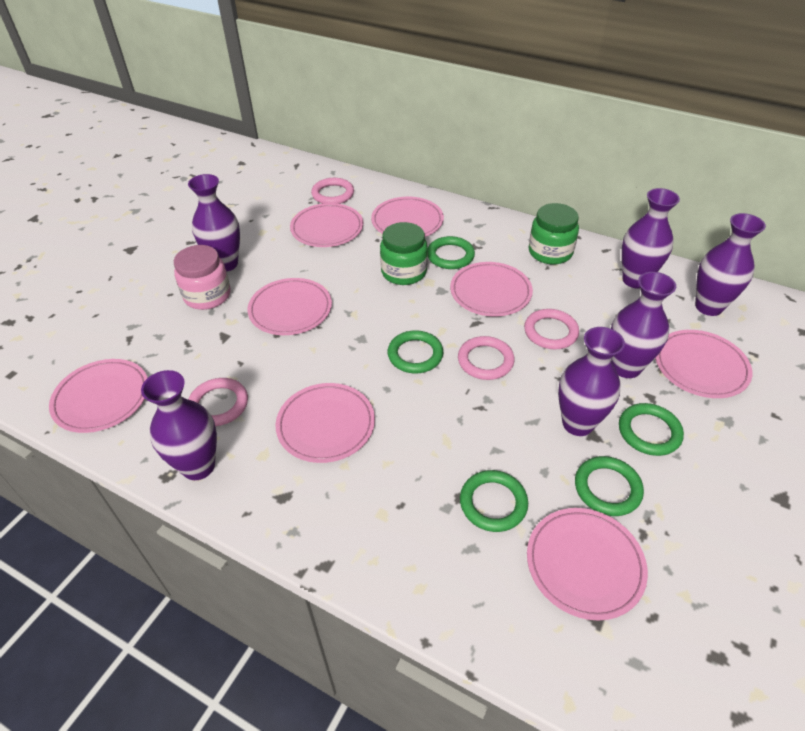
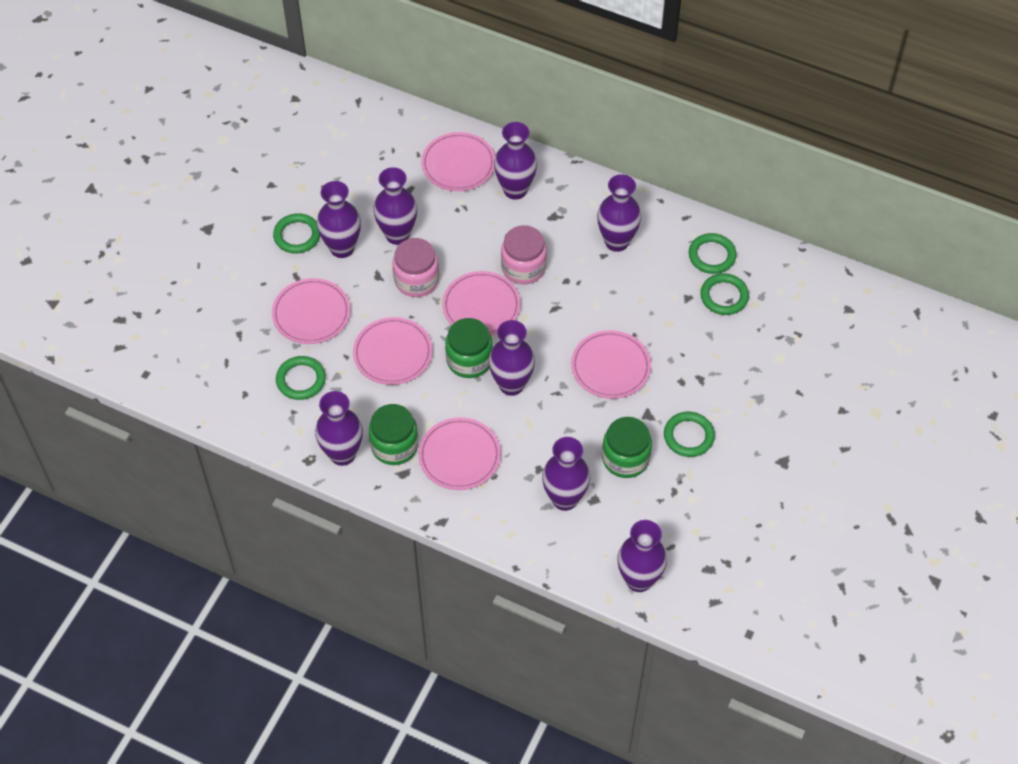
green jar: [380,222,428,285] [529,203,579,264] = 2 -> [369,404,418,465] [445,318,493,378] [602,417,652,478] = 3
pink jar: [174,245,231,310] = 1 -> [392,238,439,297] [501,225,547,284] = 2
pink plate: [49,359,148,433] [247,278,332,335] [276,383,375,463] [290,203,363,247] [371,197,444,237] [450,262,533,317] [527,508,648,620] [655,330,752,398] = 8 -> [272,278,351,344] [353,317,433,385] [418,417,501,490] [421,132,495,191] [442,271,521,336] [571,330,651,399] = 6
pink ring: [188,378,248,426] [311,178,354,204] [458,336,515,380] [524,309,579,349] = 4 -> none = 0
purple vase: [141,370,217,480] [188,174,240,271] [558,327,625,436] [611,272,676,378] [622,188,680,289] [695,213,766,316] = 6 -> [315,391,363,466] [317,181,361,258] [373,167,417,245] [489,320,535,396] [494,122,537,200] [542,437,590,511] [597,174,641,252] [617,520,667,592] = 8

